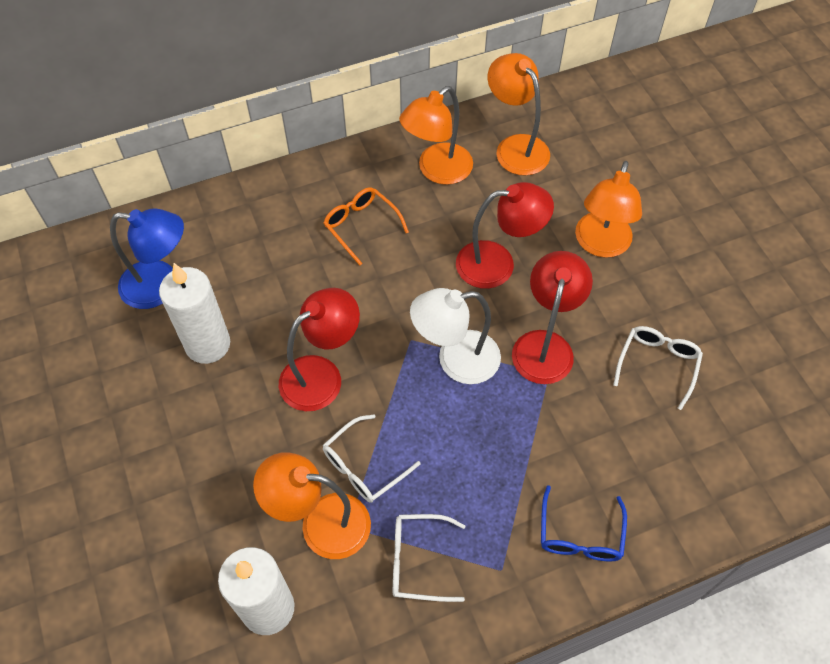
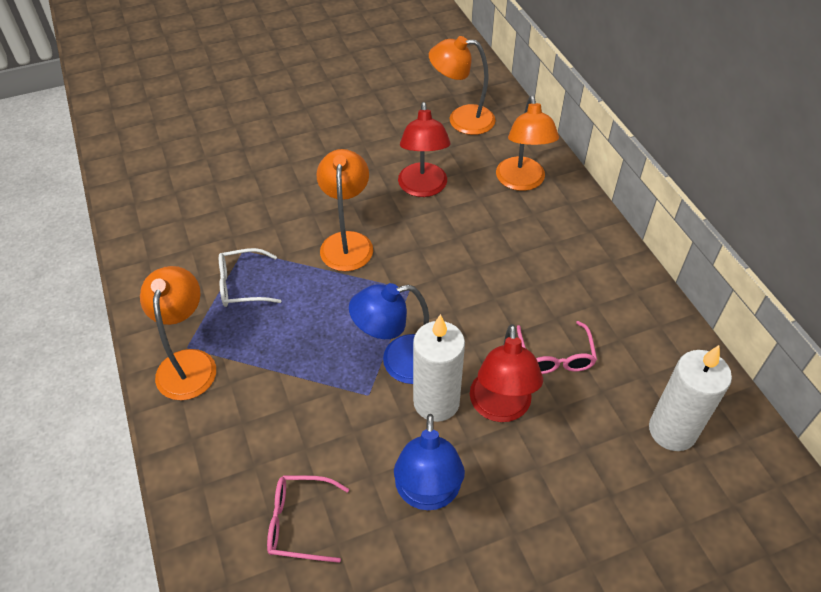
blue glasses: [541,485,627,562] = 1 -> none = 0
blue lamp: [110,208,184,309] = 1 -> [349,283,429,384] [394,414,465,510] = 2
orange glasses: [324,187,409,266] = 1 -> none = 0
pink glasses: none = 0 -> [267,475,349,563] [517,321,597,374] = 2
red lamp: [279,288,360,411] [456,182,554,289] [512,251,593,384] = 3 -> [398,102,451,197] [470,324,543,422] = 2
white glasses: [323,415,420,503] [393,514,465,602] [613,326,703,410] = 3 -> [219,248,282,307] = 1
white lamp: [410,288,501,384] = 1 -> none = 0

